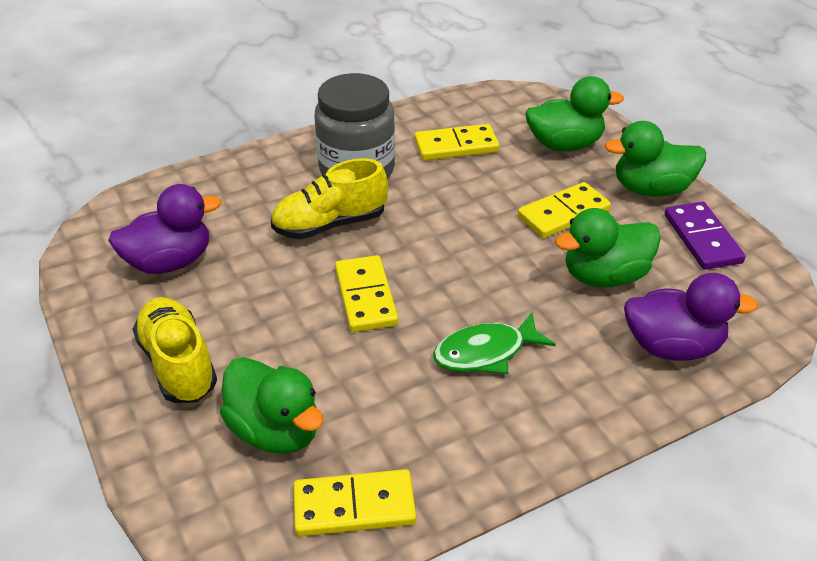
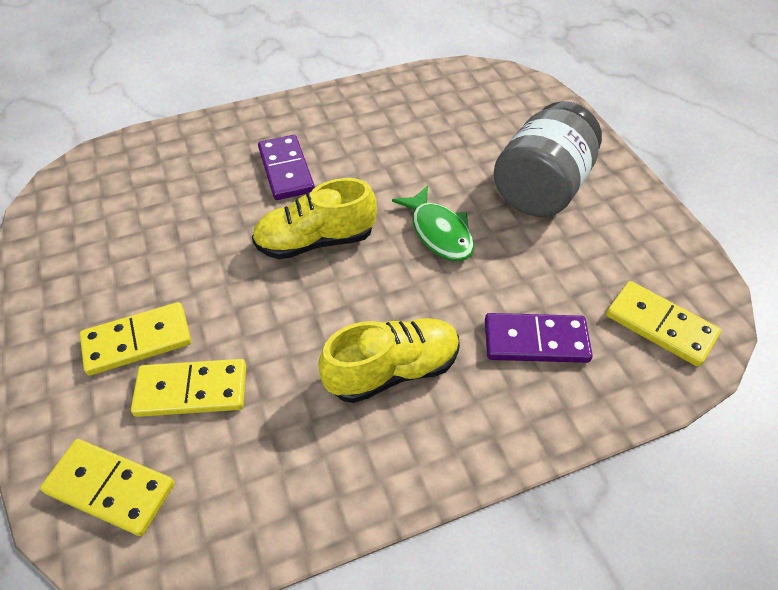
green duck: [220,357,323,454] [526,76,624,151] [555,208,661,287] [605,121,706,197] = 4 -> none = 0
purple domino: [665,201,746,270] = 1 -> [258,135,315,200] [485,313,593,363] = 2
purple duck: [108,184,221,274] [624,273,758,361] = 2 -> none = 0

